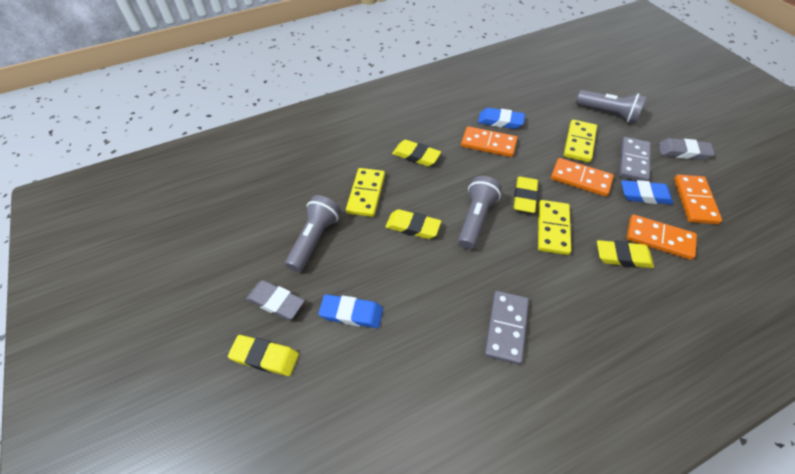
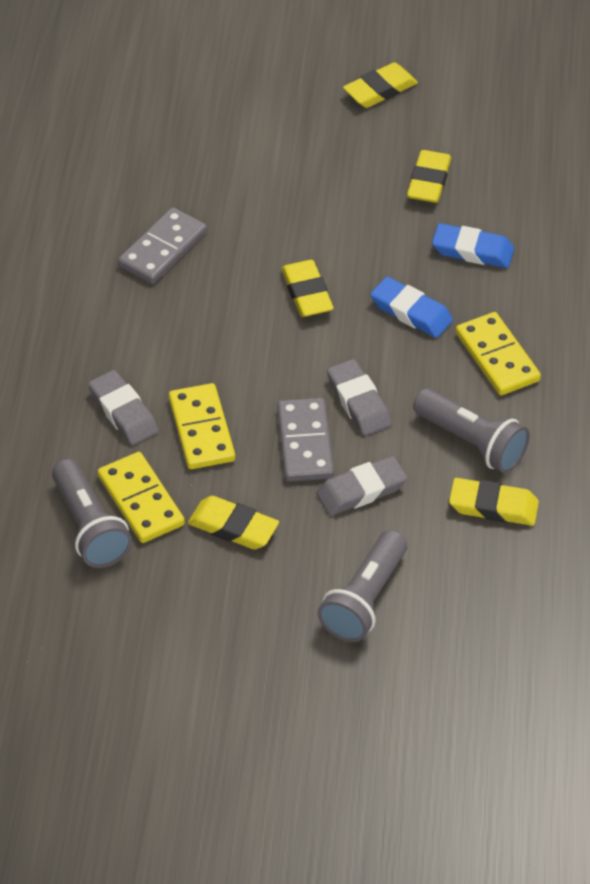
blue eraser: [319,294,383,328] [478,108,525,129] [621,180,673,204] = 3 -> [370,277,453,338] [432,223,514,268] = 2
grey eraser: [246,280,305,320] [658,138,715,160] = 2 -> [88,370,159,445] [316,456,407,516] [327,359,392,436] = 3
orange domino: [461,126,518,157] [551,158,614,197] [626,215,697,260] [674,175,722,224] = 4 -> none = 0

